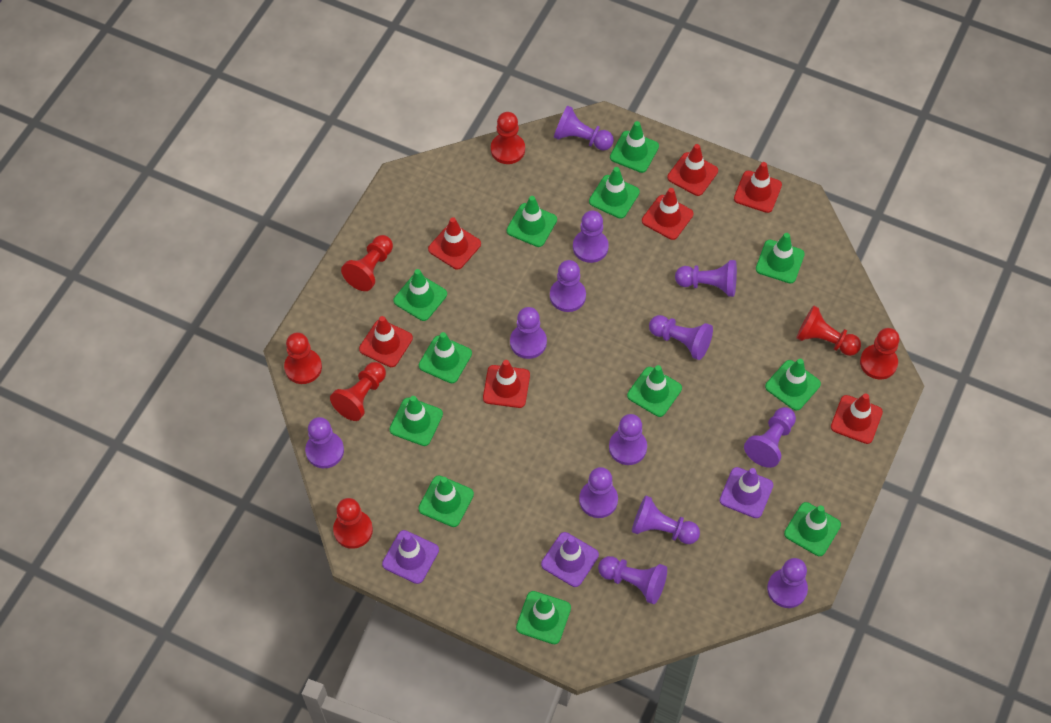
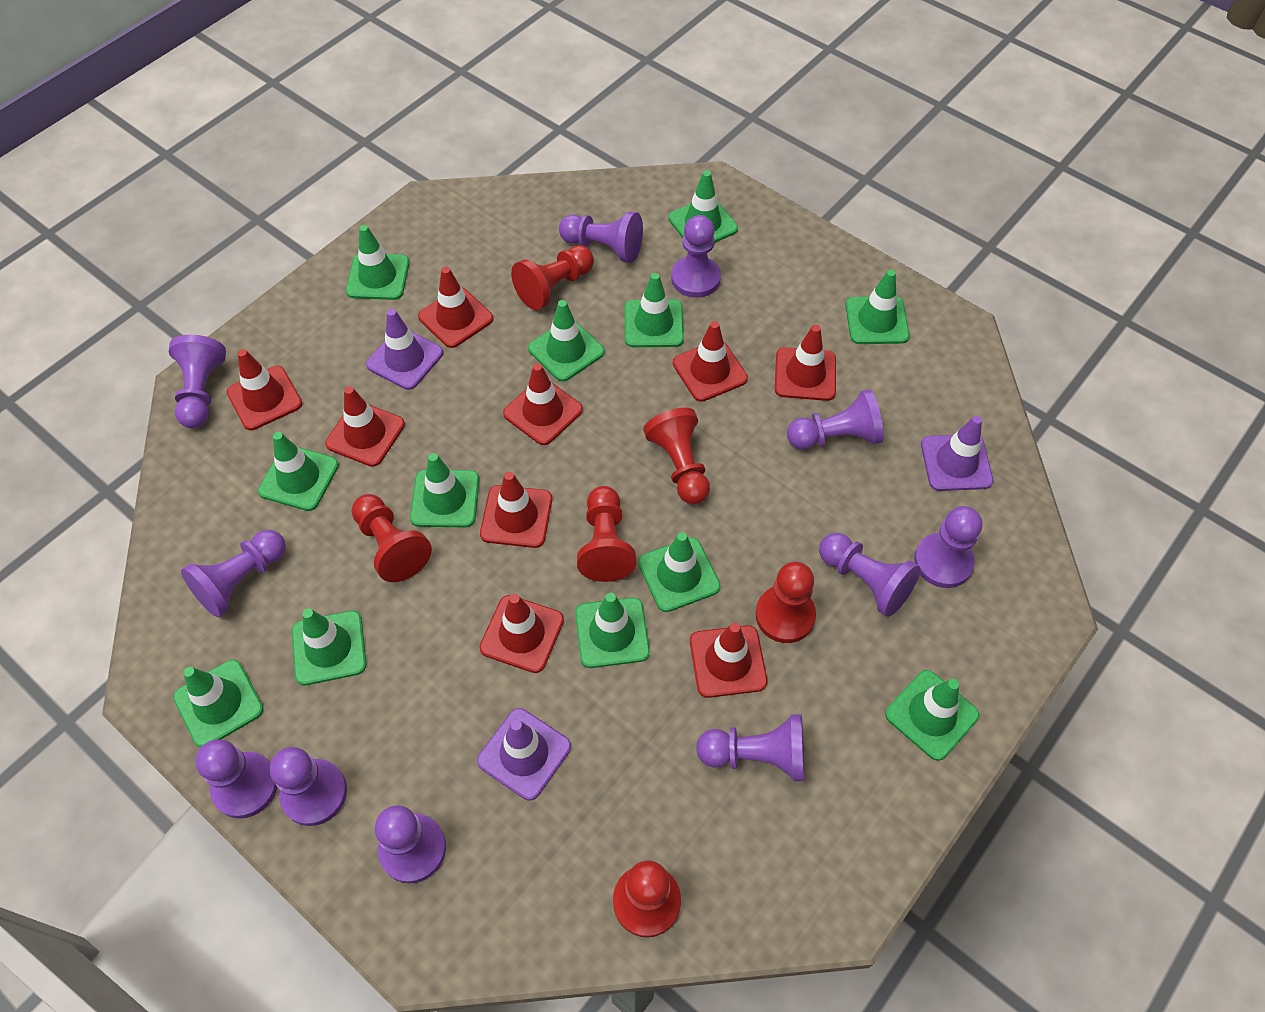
purple pawn: [305,417,344,468] [510,307,547,359] [550,260,586,312] [554,105,614,151] [573,211,609,263] [579,467,618,518] [598,556,667,604] [609,414,647,465] [632,495,700,544] [649,315,713,360] [675,260,737,297] [744,407,796,468] [767,558,808,608] = 13 -> [169,335,226,428] [181,530,286,618] [195,739,277,819] [270,747,347,826] [375,806,446,884] [559,212,643,263] [671,215,721,298] [696,714,804,781] [787,389,884,450] [819,533,921,617] [914,506,982,588] = 11
red pawn: [284,332,322,384] [330,362,386,421] [333,498,373,549] [341,235,393,291] [491,112,525,164] [796,306,861,356] [860,328,900,380] = 7 -> [351,494,432,582] [511,245,594,310] [577,486,636,582] [613,860,681,938] [643,408,710,504] [755,562,816,643] = 6
red traffic cone: [359,316,413,367] [428,217,481,269] [483,360,530,408] [642,188,693,240] [667,144,718,196] [734,162,782,213] [831,393,883,444] = 7 -> [226,349,302,430] [325,386,405,467] [418,267,493,348] [479,594,564,673] [480,472,552,548] [503,363,583,445] [673,321,748,402] [690,623,768,698] [775,325,836,401] = 9

